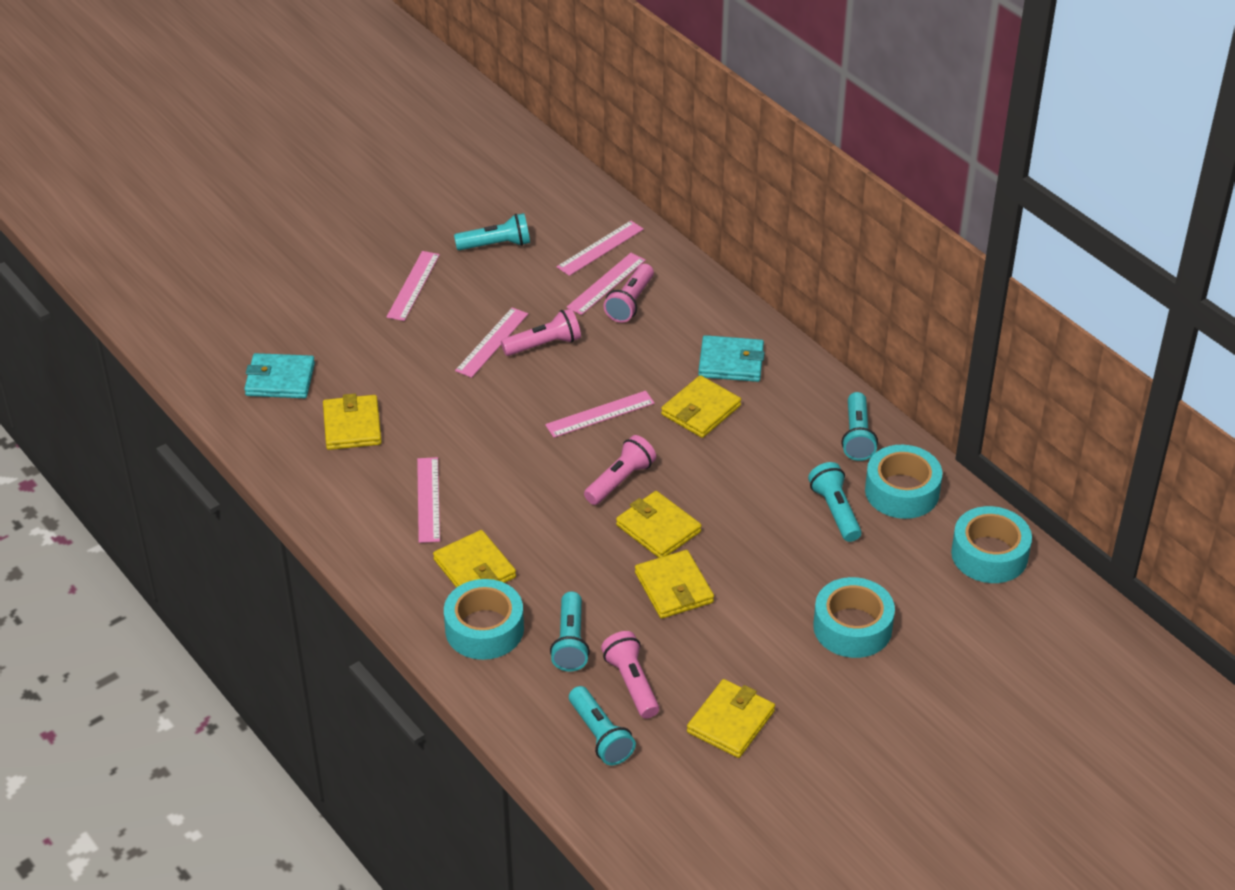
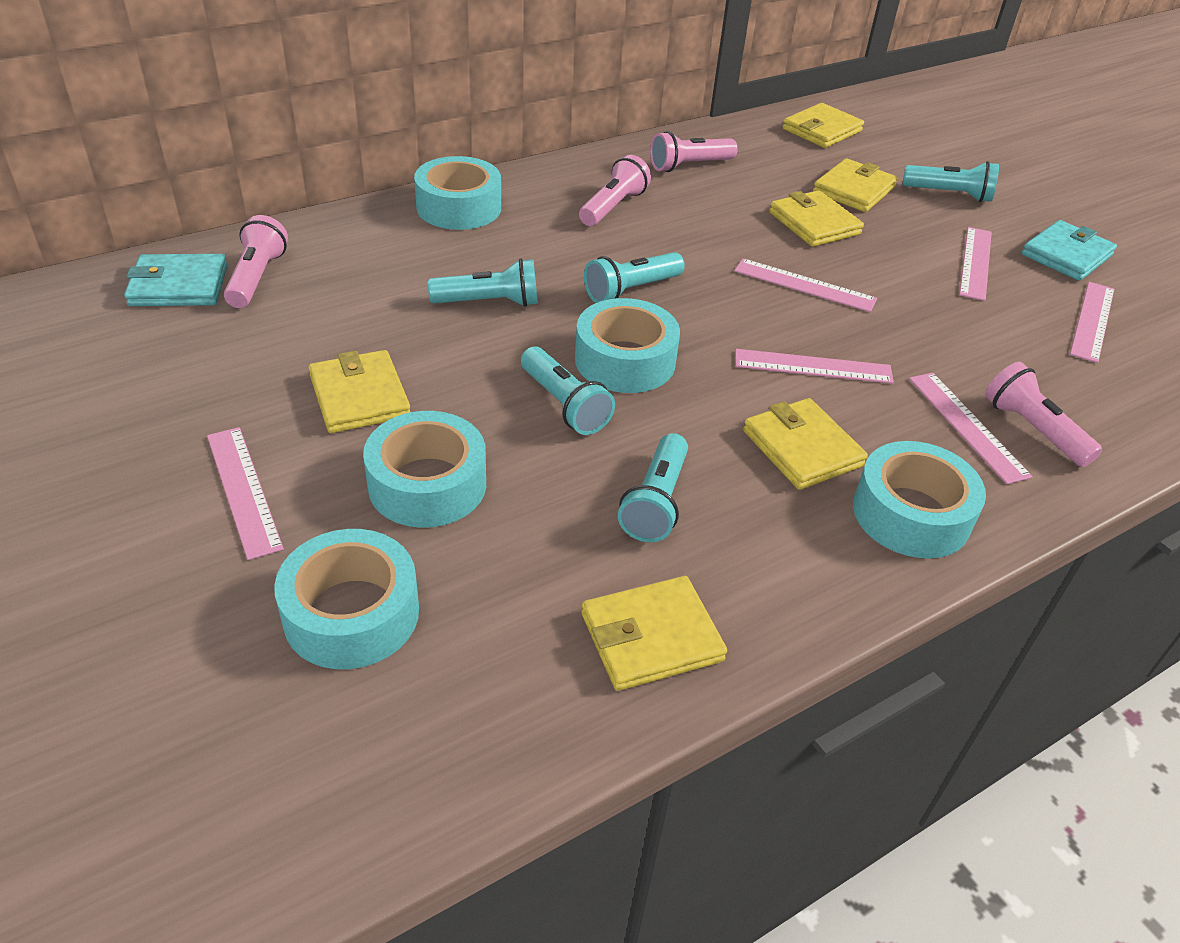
turquoise tape: [444,579,524,660] [813,577,895,658] [865,445,942,519] [951,506,1032,583] = 4 -> [274,529,419,669] [363,411,486,528] [414,156,501,230] [575,298,680,393] [853,441,986,559] = 5

